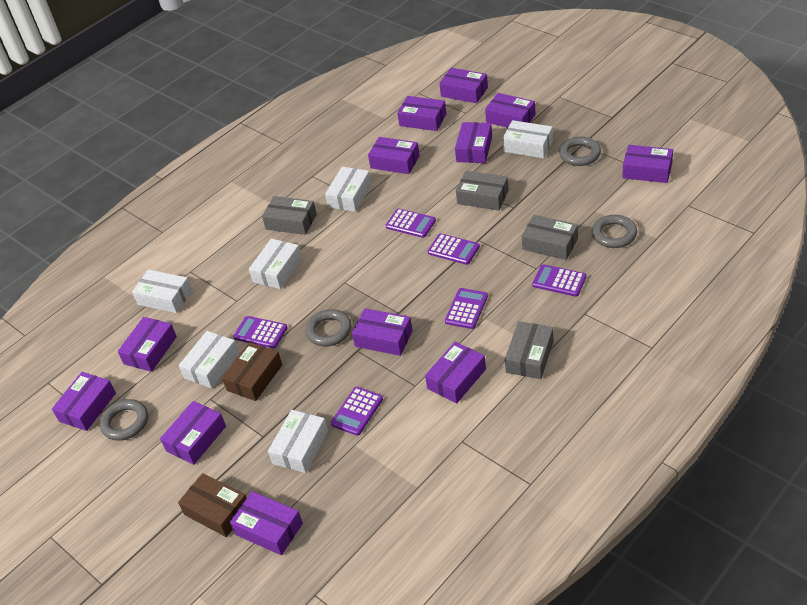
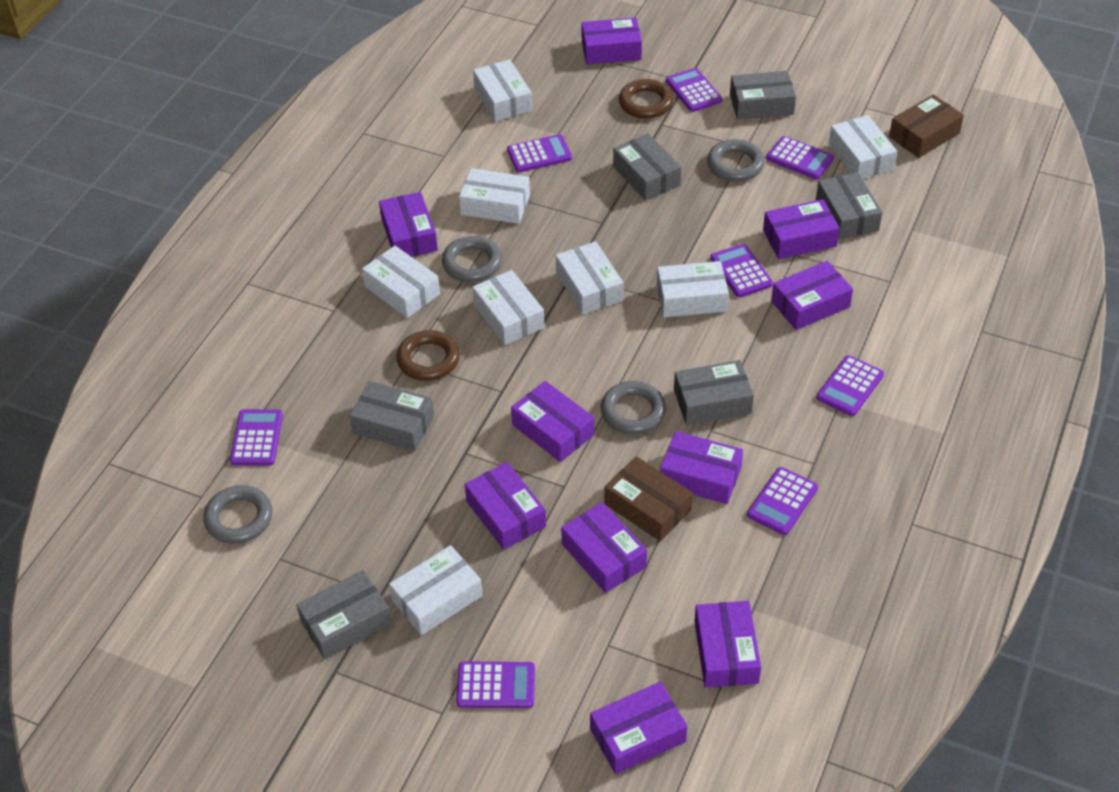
brown ring: none = 0 -> [396,330,460,381] [619,79,674,119] = 2
grey box: [262,196,317,235] [456,171,509,211] [505,321,554,379] [522,215,578,260] = 4 -> [296,570,392,659] [349,381,434,451] [613,133,681,201] [674,360,754,425] [730,71,796,120] [816,172,882,240] = 6
purple box: [52,372,116,431] [118,317,177,372] [160,401,226,465] [230,491,303,555] [352,308,413,356] [368,137,420,174] [397,96,446,131] [425,342,486,404] [439,68,488,103] [455,122,492,163] [485,93,536,128] [622,145,673,183] = 12 -> [379,192,438,257] [464,462,546,550] [511,381,594,462] [561,502,647,593] [581,17,642,64] [590,682,688,774] [660,431,743,504] [694,601,761,688] [763,199,840,259] [771,261,853,330] = 10
purple calculator: [233,316,288,348] [331,387,383,436] [386,208,436,238] [428,233,480,265] [445,288,488,329] [532,264,586,297] = 6 -> [230,409,283,465] [456,662,535,708] [507,134,572,172] [666,68,722,112] [710,244,773,298] [747,467,818,535] [766,136,834,179] [817,355,884,416] = 8
white box: [132,269,192,313] [179,331,239,388] [249,239,302,289] [268,410,328,473] [325,167,372,212] [502,120,553,158] = 6 -> [362,246,440,318] [389,545,483,635] [459,168,530,224] [472,270,545,345] [473,59,532,122] [556,241,623,314] [657,261,729,317] [829,115,897,179] = 8

